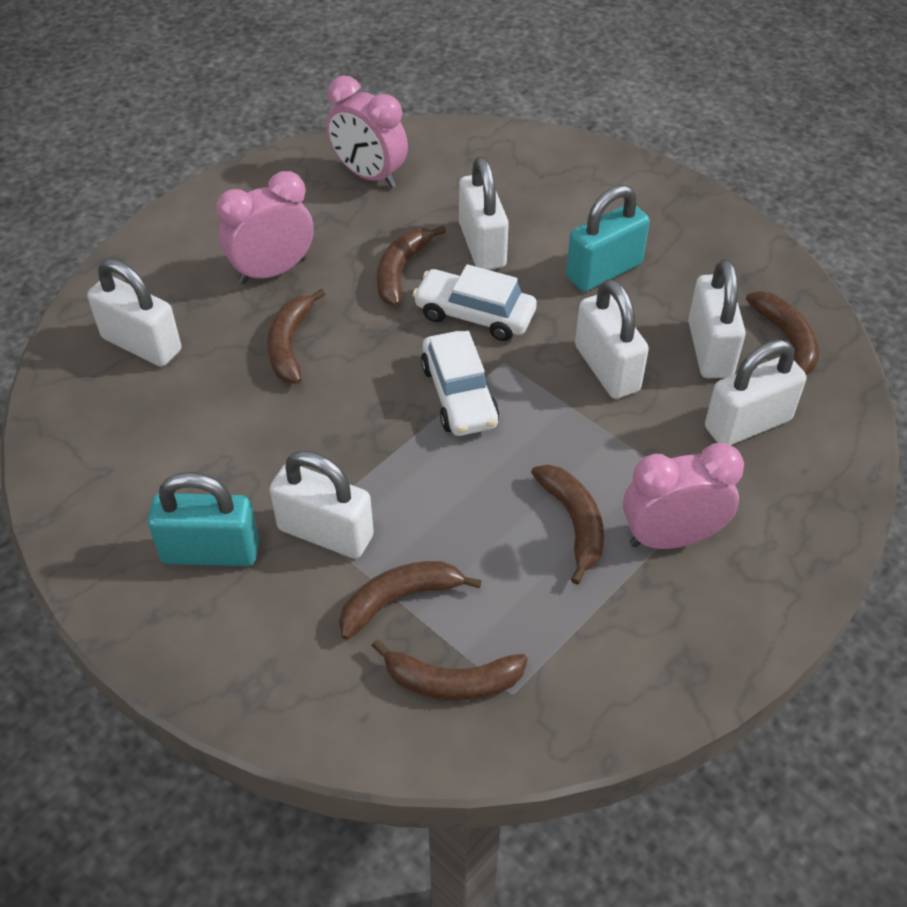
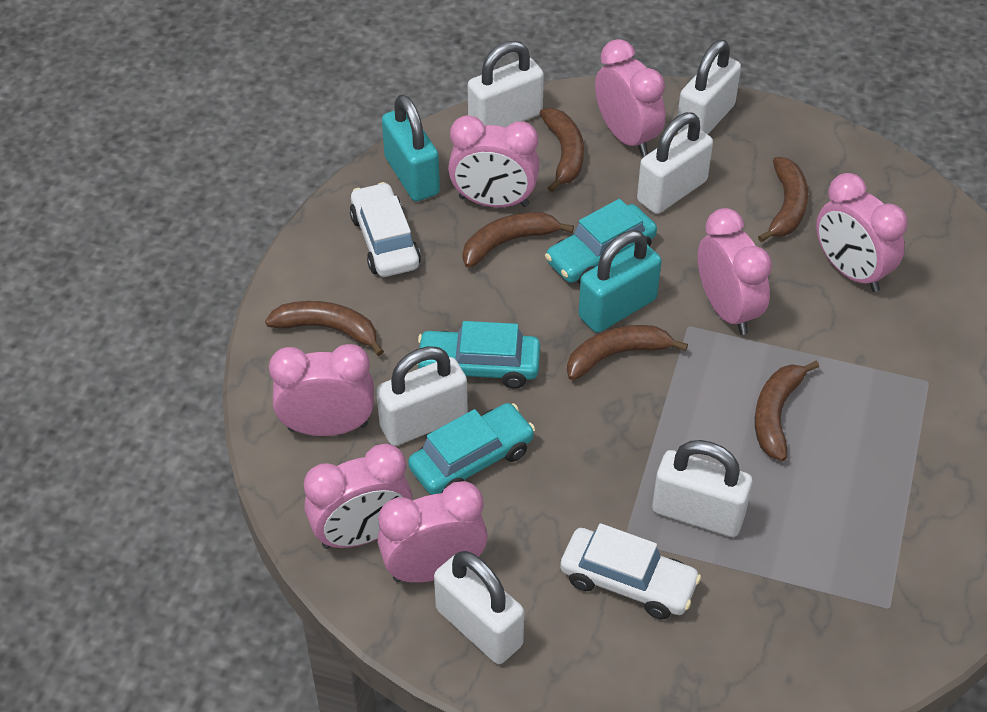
pink clock: [216,171,314,284] [326,76,408,188] [623,443,744,549] = 3 -> [269,344,374,436] [304,444,412,549] [378,481,488,583] [448,115,540,207] [595,39,665,156] [698,208,772,335] [816,173,908,292] = 7
turquoise car: none = 0 -> [408,403,535,495] [416,321,540,389] [545,199,657,284] = 3

